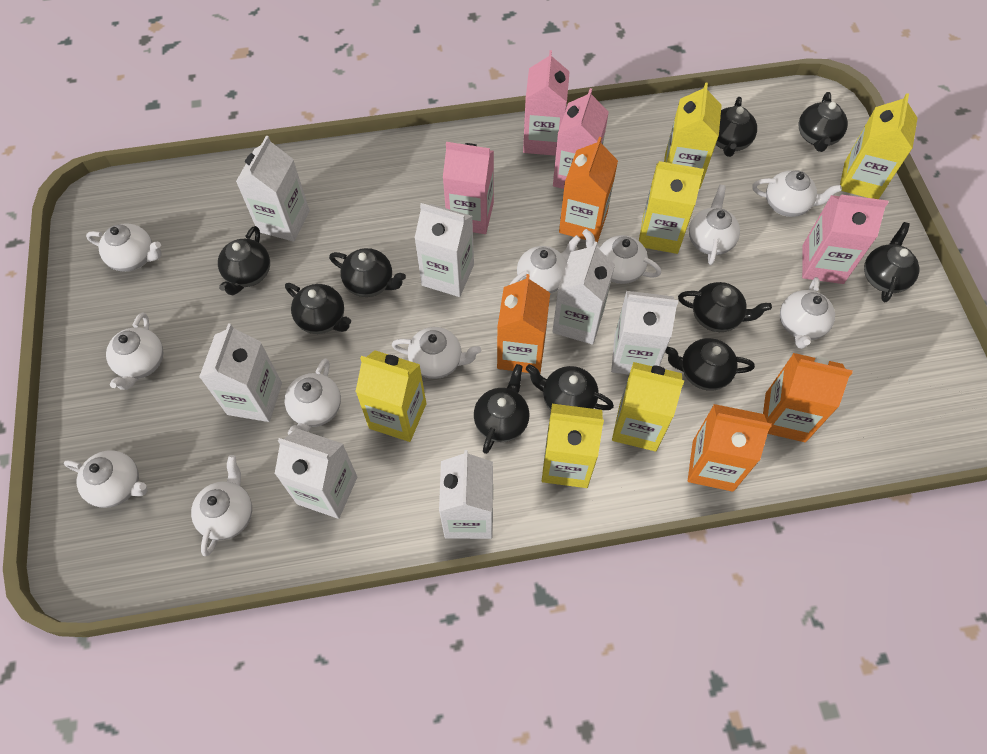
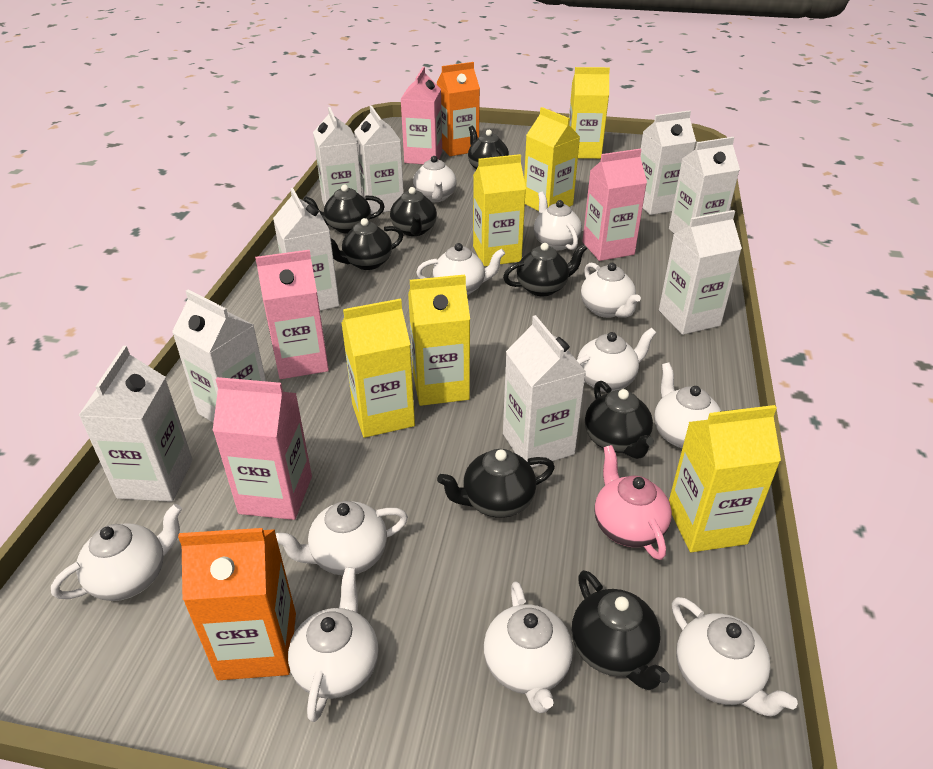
black teapot: [218,226,270,295] [285,283,351,334] [329,248,406,297] [474,364,529,454] [526,364,614,411] [665,338,755,391] [678,282,772,332] [716,97,757,157] [799,92,848,152] [864,222,919,302] = 10 -> [303,185,385,234] [331,218,403,270] [390,187,437,236] [437,449,555,518] [468,126,509,169] [503,243,587,296] [572,570,670,690] [585,381,654,459] = 8
orange carton: [497,274,550,373] [559,137,618,243] [688,404,772,492] [763,353,853,442] = 4 -> [178,528,296,680] [437,62,480,156] = 2
pink teapot: none = 0 -> [594,445,672,560] = 1
white carton: [199,323,282,422] [236,136,310,242] [275,428,357,519] [414,203,474,297] [439,450,493,539] [552,241,615,344] [611,291,678,375] = 7 -> [78,346,193,502] [172,290,266,423] [273,188,339,311] [313,107,362,207] [354,106,404,214] [503,315,586,467] [640,110,696,215] [659,210,742,335] [669,137,740,233] = 9

